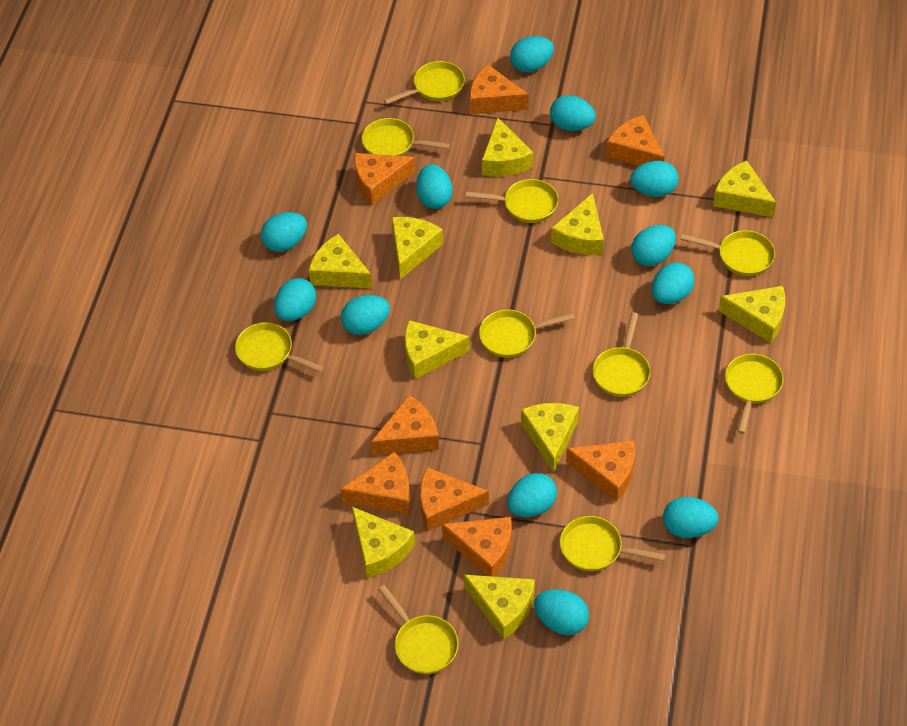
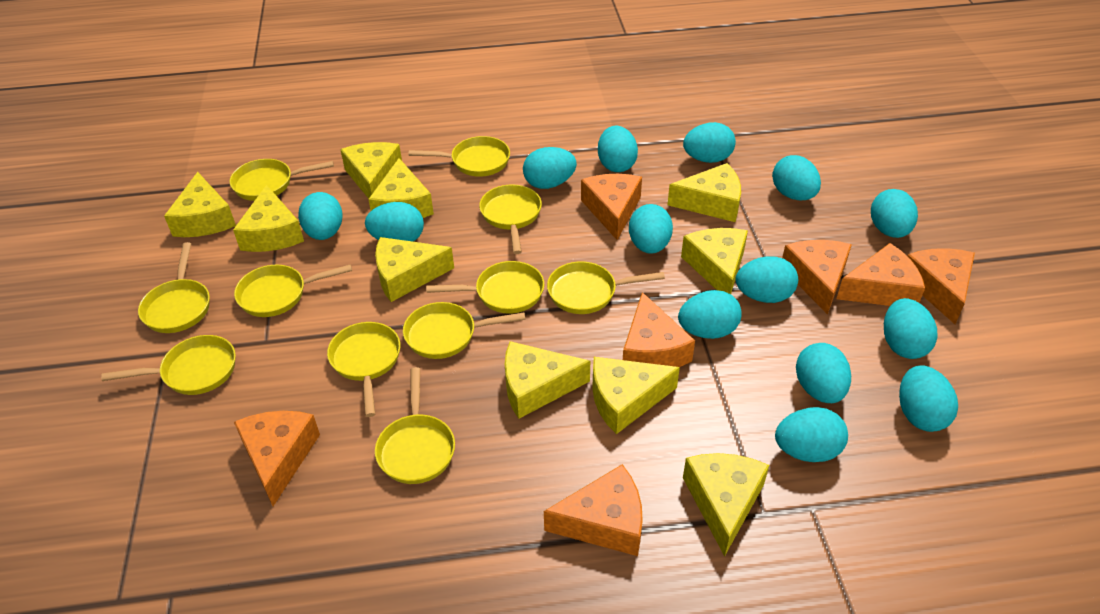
orange cheese: [340,452,410,514] [354,153,415,205] [371,395,439,456] [420,467,489,531] [442,517,512,577] [470,65,529,114] [566,440,635,502] [606,115,664,166] = 8 -> [234,411,320,506] [544,464,643,556] [581,174,642,240] [623,292,695,367] [782,240,852,315] [836,243,925,306] [907,248,975,324] = 7
turquoise egg: [261,212,307,252] [274,278,316,321] [341,295,390,335] [416,164,452,209] [507,473,557,517] [510,36,554,72] [534,589,589,635] [550,95,596,131] [630,161,679,197] [631,225,676,266] [652,262,695,304] [663,497,719,538] = 12 -> [298,192,343,240] [365,202,424,242] [523,147,577,189] [598,126,638,172] [629,204,673,254] [678,290,742,339] [683,122,736,163] [736,256,798,303] [772,155,821,200] [775,407,848,462] [796,343,851,403] [871,189,918,238] [884,298,937,359] [899,365,958,432] = 14
yellow pan: [235,322,324,373] [362,118,450,156] [378,585,459,674] [384,61,465,104] [466,179,559,223] [479,310,575,358] [560,516,666,571] [592,312,651,397] [680,230,775,276] [725,354,784,434] = 10 -> [101,335,236,395] [138,242,210,333] [229,159,334,201] [234,264,352,317] [327,322,400,417] [375,367,455,484] [403,302,525,359] [409,136,510,177] [426,261,544,314] [479,185,542,254] [547,261,665,314] = 11

